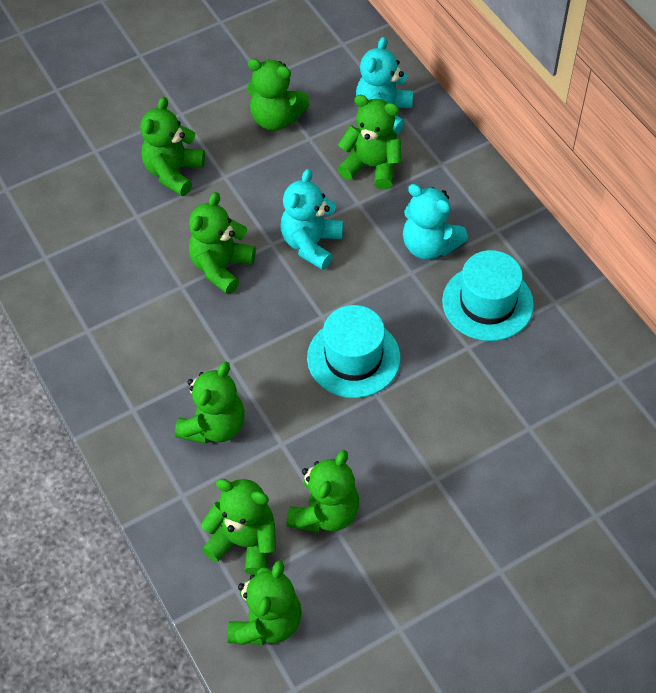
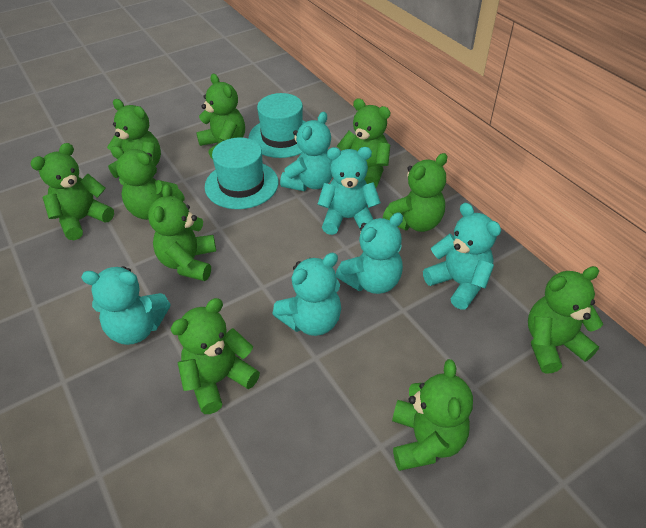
green teddy bear: [140,97,205,196] [175,361,245,444] [189,192,256,295] [201,479,276,575] [228,560,302,645] [247,59,310,131] [286,450,359,532] [338,95,402,190] = 8 -> [31,143,114,240] [107,99,161,178] [111,146,185,220] [148,184,216,281] [170,298,260,414] [196,74,245,159] [337,98,390,188] [383,153,447,232] [392,359,473,471] [528,266,603,374] = 10
turquoise teddy bear: [280,169,344,270] [356,37,413,135] [403,184,468,260] = 3 -> [81,266,170,345] [272,253,341,336] [280,112,332,191] [317,147,381,235] [336,212,403,294] [423,203,501,310] = 6

